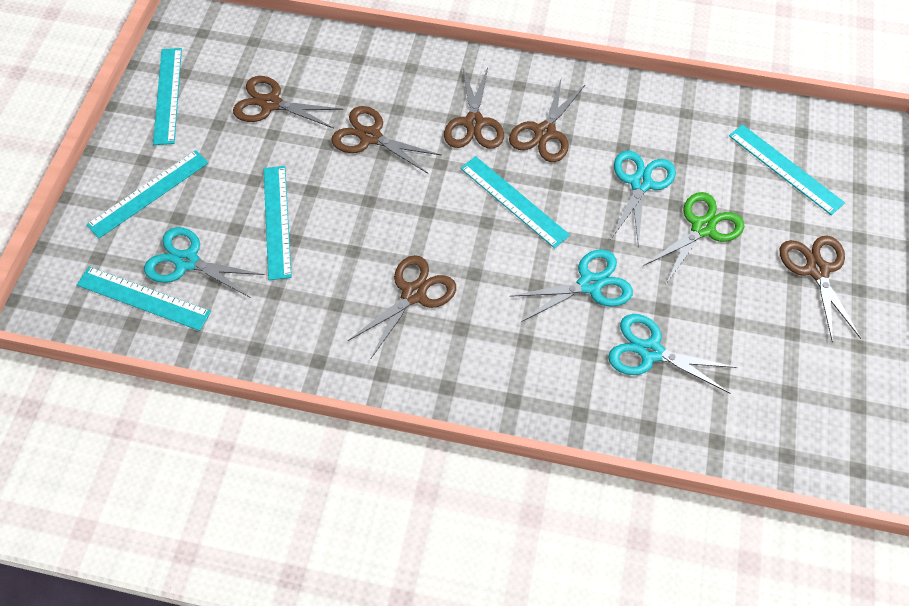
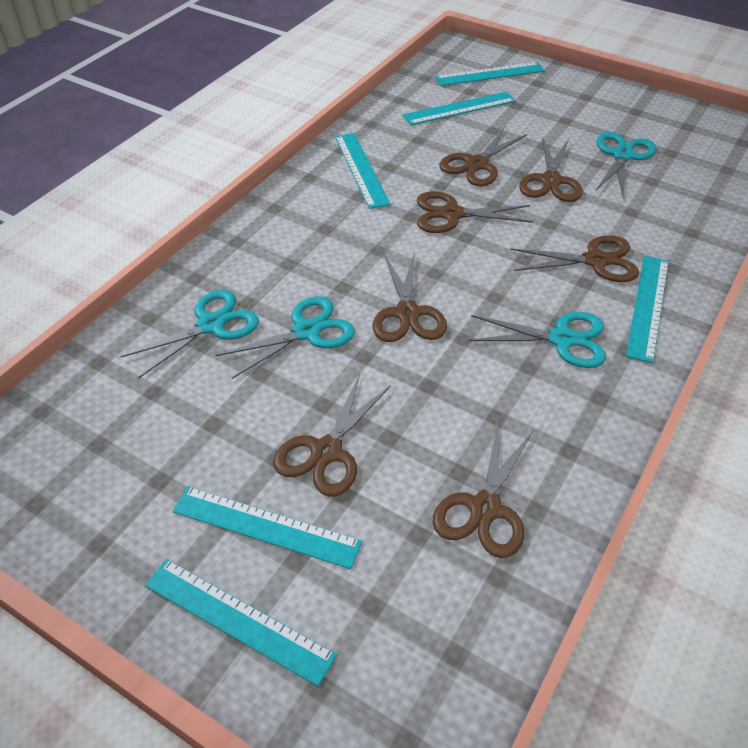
brown scissors: [233,76,343,128] [331,106,441,174] [348,255,456,358] [444,68,504,149] [509,77,586,162] [780,236,861,342] = 6 -> [273,374,391,496] [372,252,447,342] [417,191,534,233] [433,422,534,558] [439,127,527,186] [511,235,639,282] [519,137,582,202] = 7
green scissors: [643,192,744,284] = 1 -> none = 0

